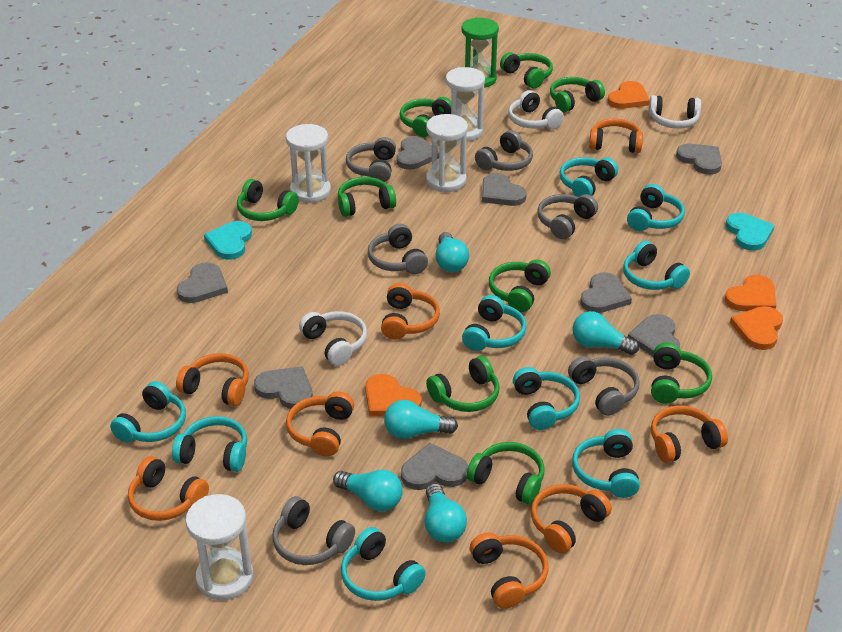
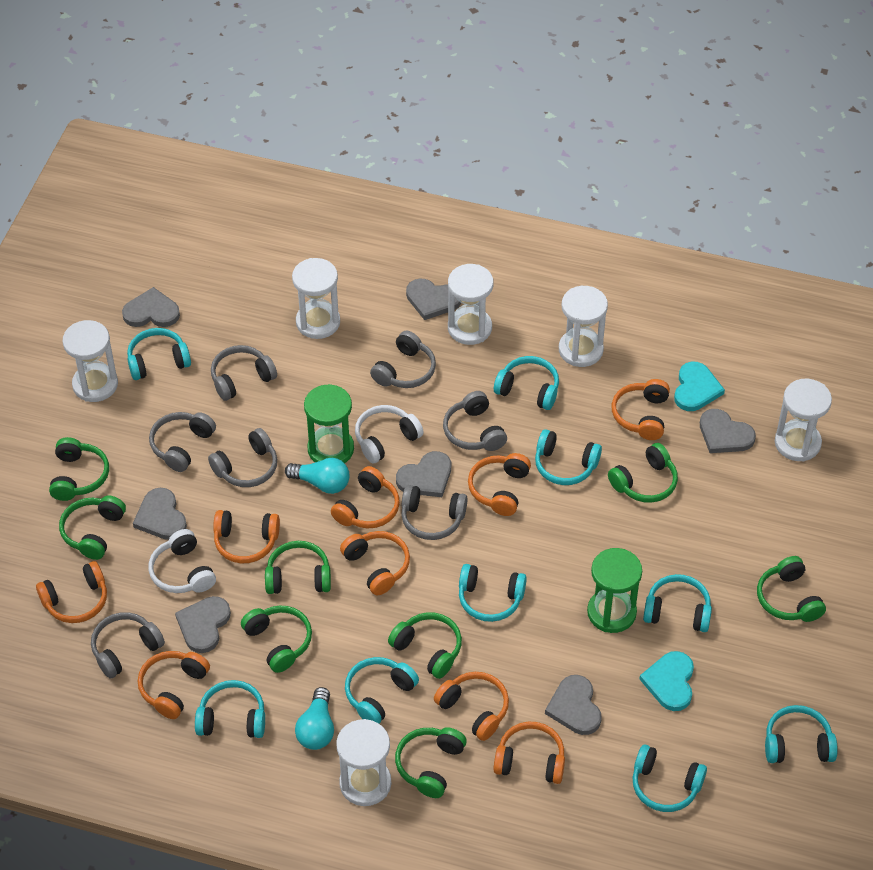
green headphones: [237,179,299,221] [338,177,396,217] [400,97,451,137] [426,356,500,412] [467,442,545,505] [489,259,551,312] [500,52,553,88] [550,77,605,112] [651,342,712,403] = 9 -> [49,437,109,501] [59,496,126,560] [241,605,312,673] [265,541,331,594] [388,612,462,679] [395,727,467,798] [608,443,678,503] [757,556,826,622] = 8
green hourglass: [461,17,499,88] = 1 -> [304,384,354,463] [587,548,642,633] = 2
grey headphones: [272,496,355,565] [346,137,396,182] [368,224,428,274] [475,130,533,171] [537,194,598,239] [568,356,640,416] = 6 -> [91,612,165,679] [149,412,216,472] [208,428,277,487] [211,345,277,401] [370,331,436,388] [401,485,468,540] [443,391,507,451] = 7
grey heart: [177,262,228,303] [254,366,313,409] [397,136,439,170] [401,443,468,490] [482,173,527,206] [580,272,632,313] [628,314,680,356] [676,144,722,175] = 8 -> [122,287,180,327] [133,488,187,540] [175,596,231,653] [396,451,451,497] [406,279,461,320] [545,675,602,735] [700,409,756,453] = 7
orange headphones: [128,456,209,521] [176,353,249,406] [286,391,354,457] [381,283,440,340] [470,532,548,609] [531,484,612,553] [589,119,643,153] [651,405,728,463] = 8 -> [36,561,107,623] [138,651,210,719] [213,510,280,563] [331,466,400,528] [340,531,410,595] [434,672,509,741] [468,453,531,516] [493,722,565,784] [612,379,670,440] = 9
orange heart: [365,374,422,416] [607,81,650,109] [725,275,776,311] [730,306,783,350] = 4 -> none = 0
turquoise light bulb: [333,470,403,511] [384,400,458,439] [425,483,467,543] [435,232,469,272] [573,311,639,355] = 5 -> [285,458,349,494] [295,687,334,750] = 2
white headphones: [299,311,367,366] [508,90,564,129] [649,95,701,129] = 3 -> [148,529,216,593] [355,405,424,463] = 2
white hourglass: [186,494,253,600] [286,124,331,203] [426,114,468,192] [446,67,485,141] = 4 -> [62,320,118,402] [292,258,340,339] [336,719,391,806] [448,264,493,345] [559,286,608,367] [775,379,832,461] = 6

